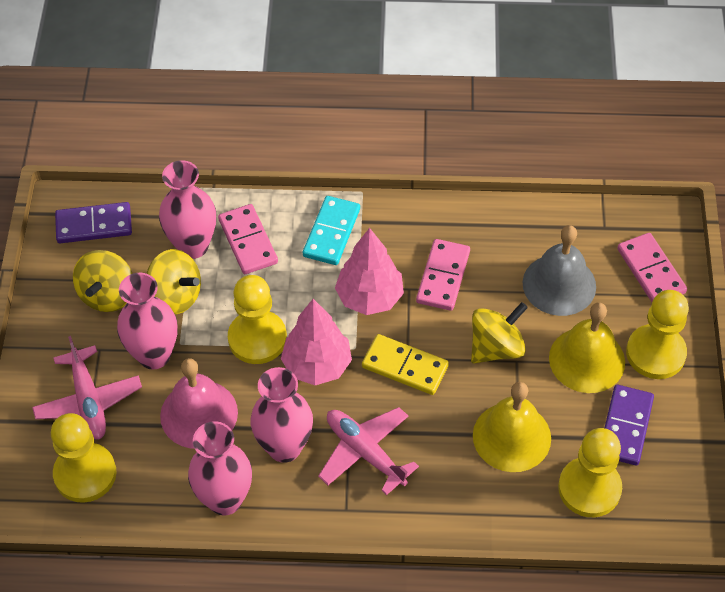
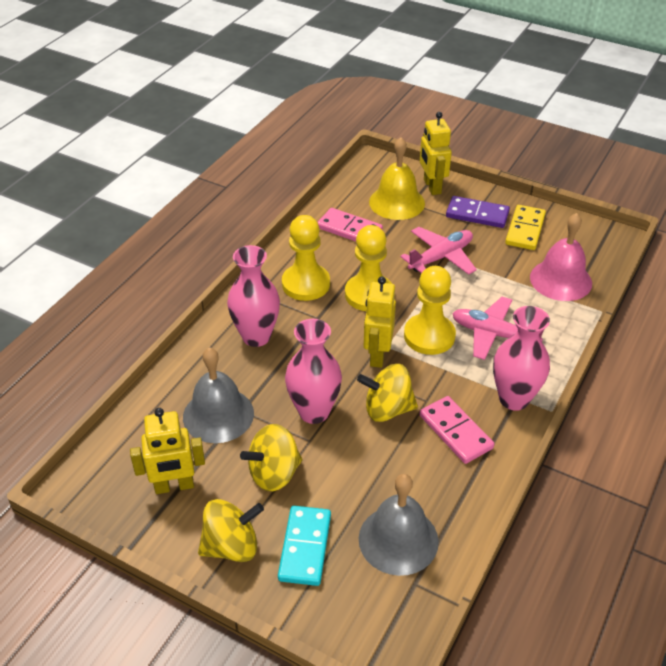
grey bell: [523,225,596,316] = 1 -> [183,348,254,443] [359,474,439,576] = 2
pink domino: [218,204,278,274] [416,239,470,311] [618,233,687,302] = 3 -> [318,208,383,242] [420,396,494,464] = 2
pink tree: [281,299,352,385] [335,228,404,315] = 2 -> none = 0
pink vase: [117,273,178,370] [159,160,216,259] [188,421,252,516] [250,367,313,463] = 4 -> [227,245,280,347] [285,319,342,424] [493,306,550,411] = 3
purple domino: [55,202,132,243] [605,385,654,465] = 2 -> [446,196,510,228] = 1
yellow bell: [473,382,551,472] [549,302,625,393] = 2 -> [369,137,425,220] = 1
yellow pawn: [51,413,117,503] [228,275,287,364] [558,428,622,517] [626,290,689,379] = 4 -> [282,215,330,301] [345,225,392,311] [404,266,456,355] = 3
yellow robot: none = 0 -> [130,408,205,494] [364,276,396,368] [420,112,452,195] = 3

